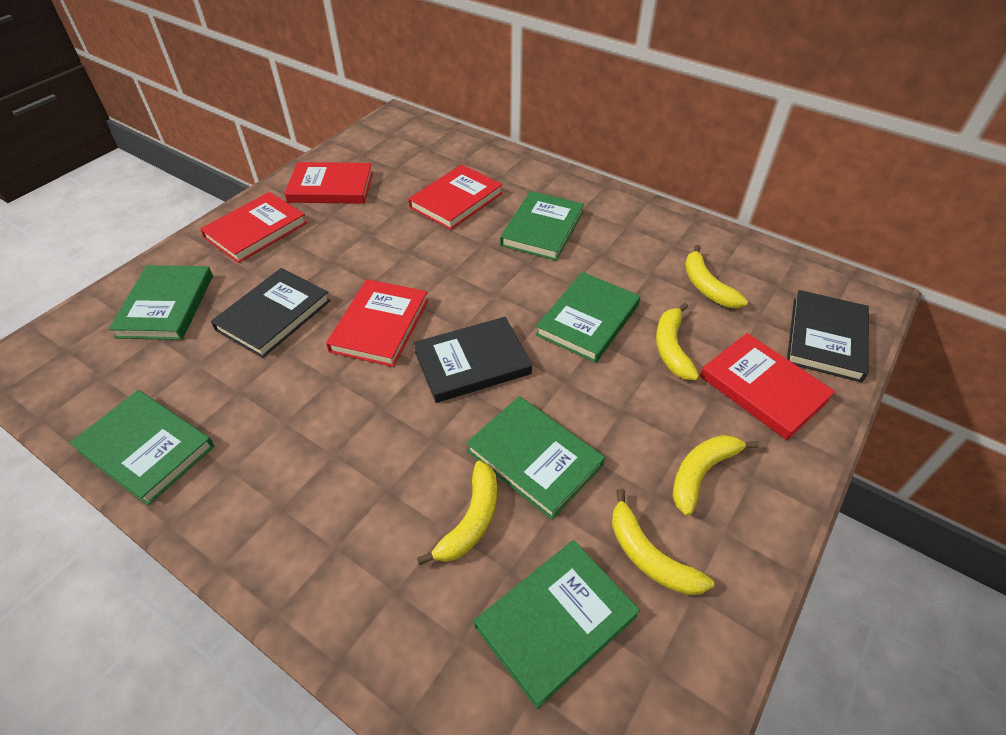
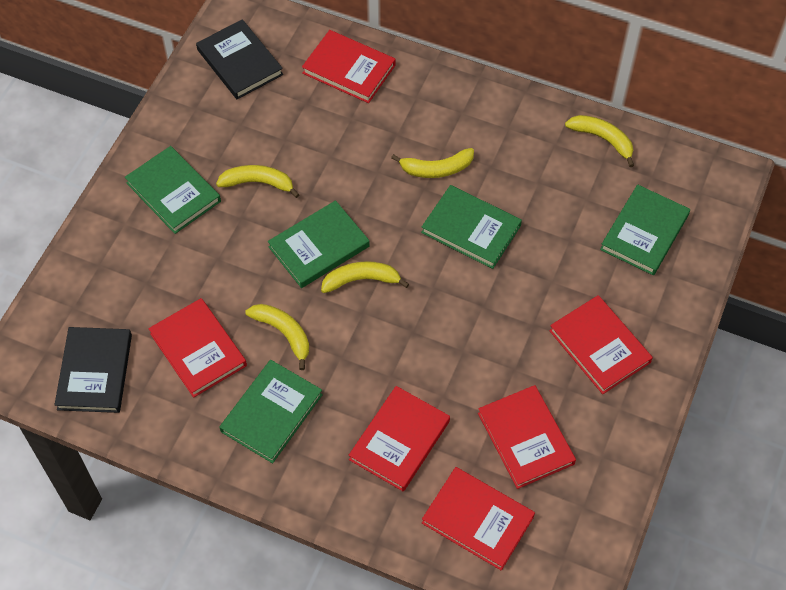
black book: [211,268,331,358] [413,317,532,403] [787,290,869,382] = 3 -> [55,327,132,413] [196,19,283,99] = 2
green book: [70,390,214,505] [109,265,213,340] [466,396,605,520] [474,540,640,709] [500,191,584,261] [536,272,640,363] = 6 -> [125,146,221,234] [220,360,323,463] [268,200,370,288] [421,185,522,269] [600,184,690,275] = 5
red book: [200,192,307,263] [284,162,373,204] [326,279,428,367] [408,165,503,230] [700,333,835,440] = 5 -> [148,298,247,398] [302,30,396,103] [349,386,450,491] [422,467,535,571] [478,385,576,489] [549,295,653,394] = 6

